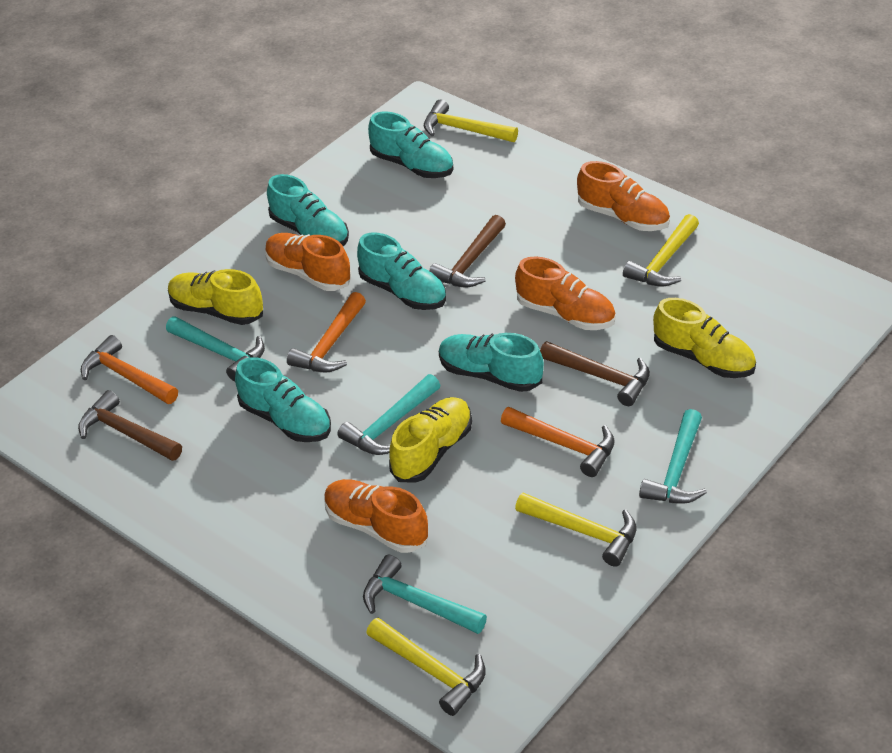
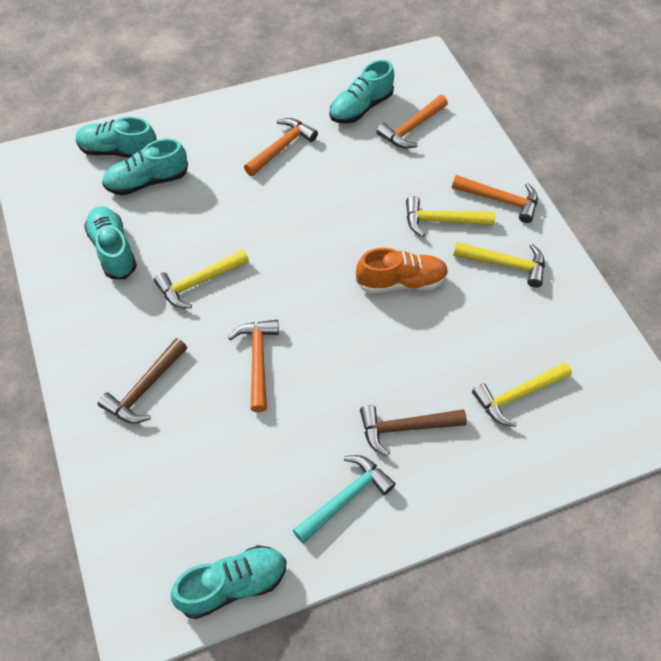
brown hammer: [78,390,182,461] [429,215,506,288] [540,341,650,406] = 3 -> [98,338,187,424] [360,405,467,456] = 2
orange hammer: [81,335,178,404] [287,292,366,372] [501,407,615,477] = 3 -> [228,320,279,412] [244,118,318,176] [376,95,448,149] [452,175,538,223] = 4
orange shoe: [265,233,352,291] [324,479,429,553] [515,256,616,330] [577,161,670,231] = 4 -> [356,248,448,293] = 1
turquoise hammer: [166,316,265,382] [338,374,441,455] [363,554,487,634] [639,409,707,504] = 4 -> [293,455,396,544] = 1
yellow shoe: [168,269,263,325] [389,397,472,483] [653,298,756,378] = 3 -> none = 0

